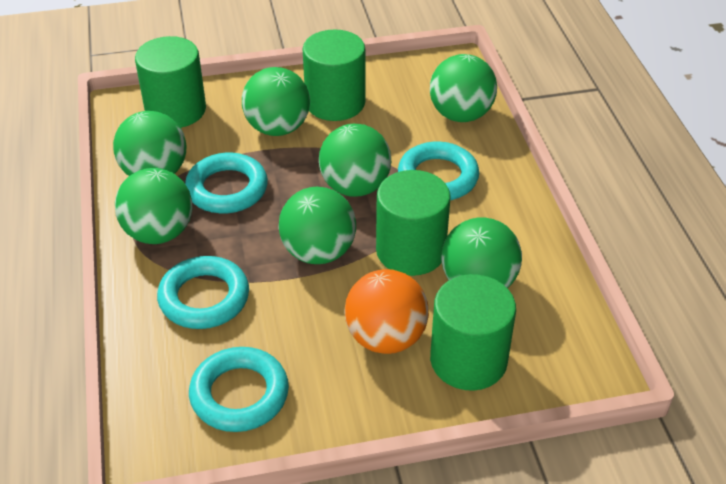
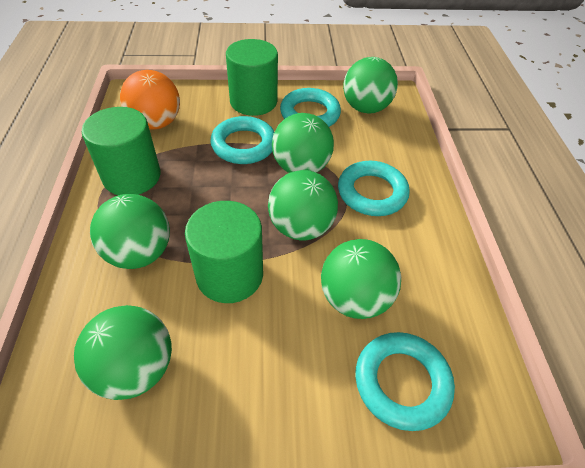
green ball: [113,111,187,176] [115,168,192,244] [242,67,310,136] [278,187,356,264] [319,124,391,197] [430,54,497,122] [441,217,522,288] = 7 -> [74,305,172,400] [90,194,170,269] [268,170,338,240] [272,113,334,173] [321,239,401,319] [343,57,398,113] = 6
green cylinder: [135,36,206,128] [303,29,365,121] [376,170,451,276] [430,274,516,391] = 4 -> [82,107,160,195] [185,201,263,303] [226,39,278,116] = 3

